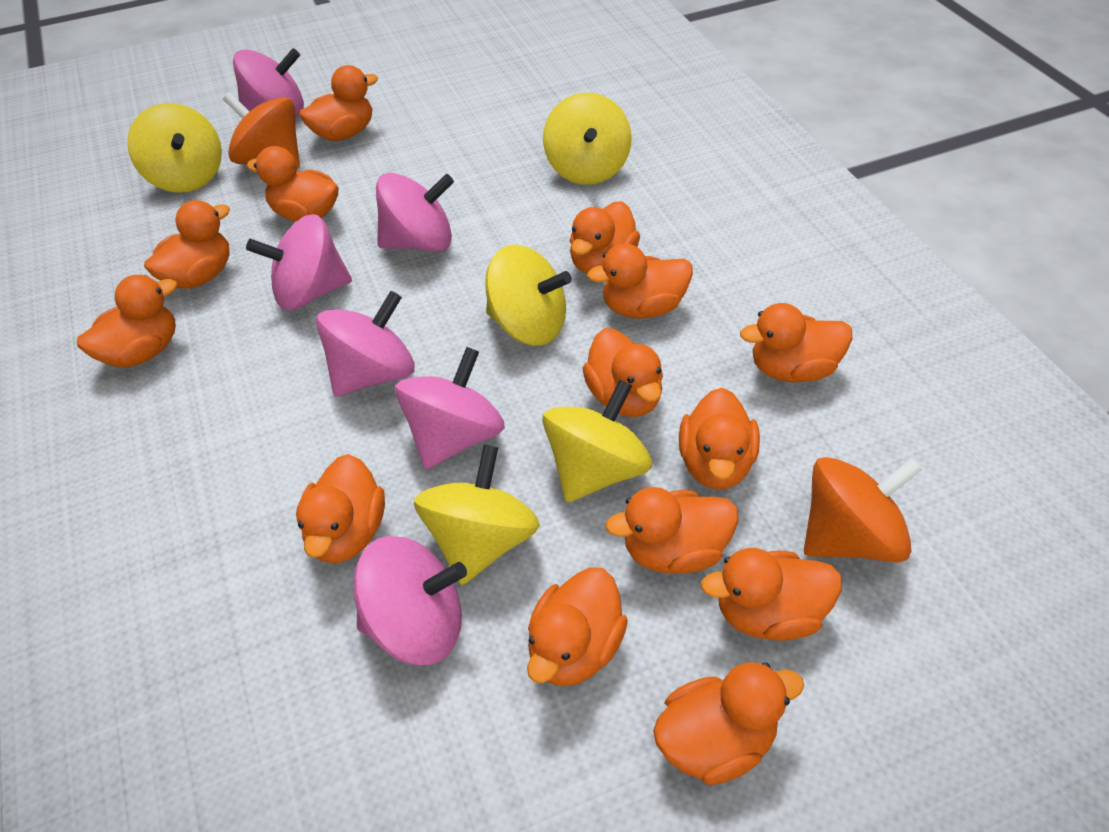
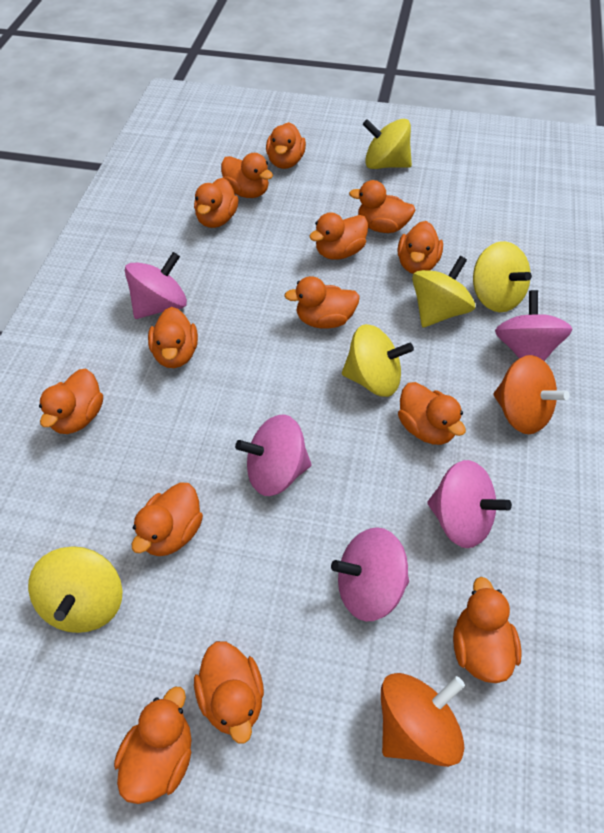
pink spinning top: [233,48,304,116] [246,214,352,311] [316,291,414,396] [353,536,467,665] [376,173,454,252] [395,347,505,469] = 6 -> [125,252,187,319] [235,414,311,496] [331,527,409,621] [427,460,512,548] [495,290,572,361] = 5

